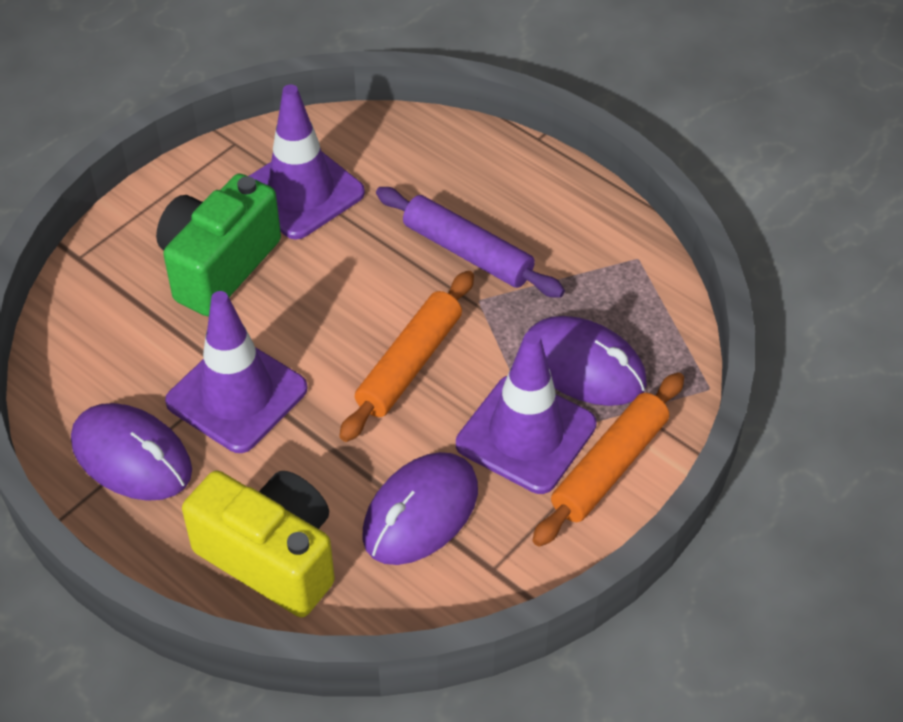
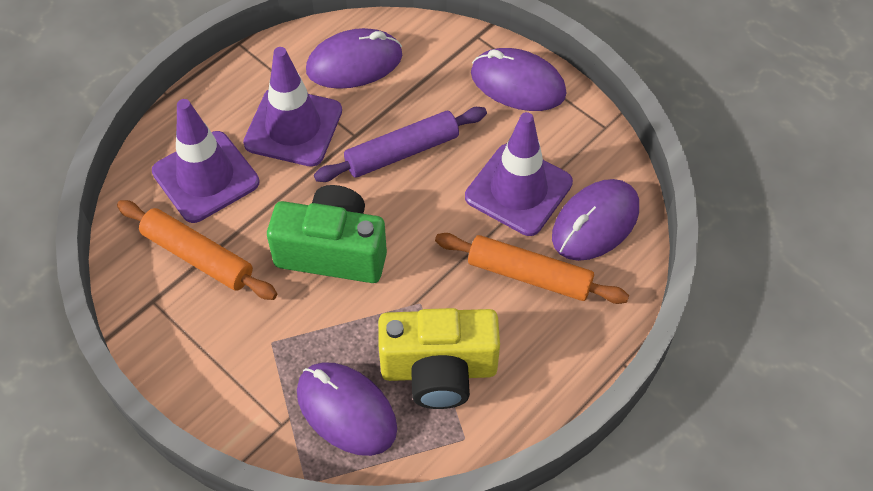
purple mouse: [71,403,192,501] [362,452,478,565] [528,316,647,406] = 3 -> [297,362,397,456] [306,28,402,89] [471,48,566,111] [552,179,639,261] = 4

